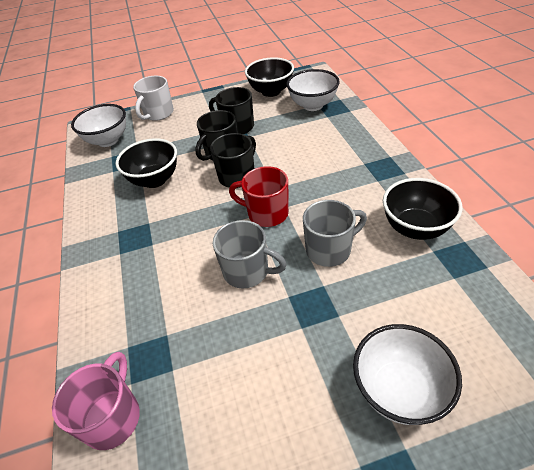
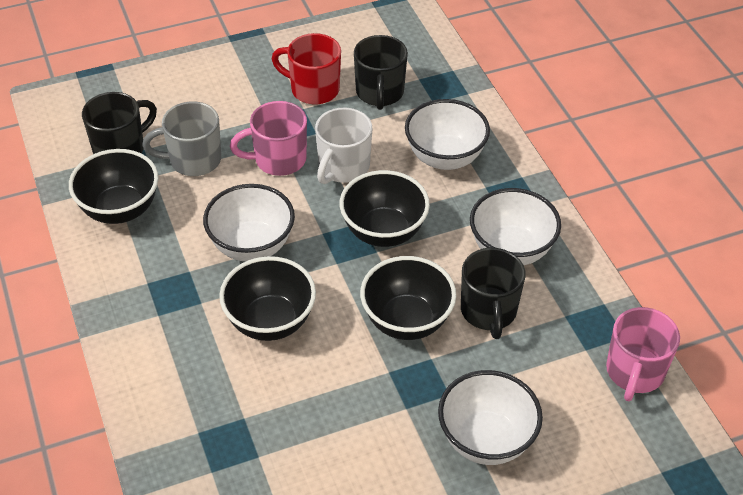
black bowl: [116,138,177,188] [245,57,294,97] [383,178,463,240] = 3 -> [69,149,158,224] [219,256,316,341] [340,170,430,247] [360,256,456,340] = 4
grey mug: [213,220,287,288] [303,200,367,267] = 2 -> [142,101,221,176] = 1
pink mug: [52,352,140,450] = 1 -> [230,101,307,176] [606,307,680,401] = 2
white bowl: [71,104,126,147] [286,69,340,111] [353,324,462,425] = 3 -> [203,184,295,261] [405,99,490,170] [438,370,543,465] [470,188,561,265] = 4

